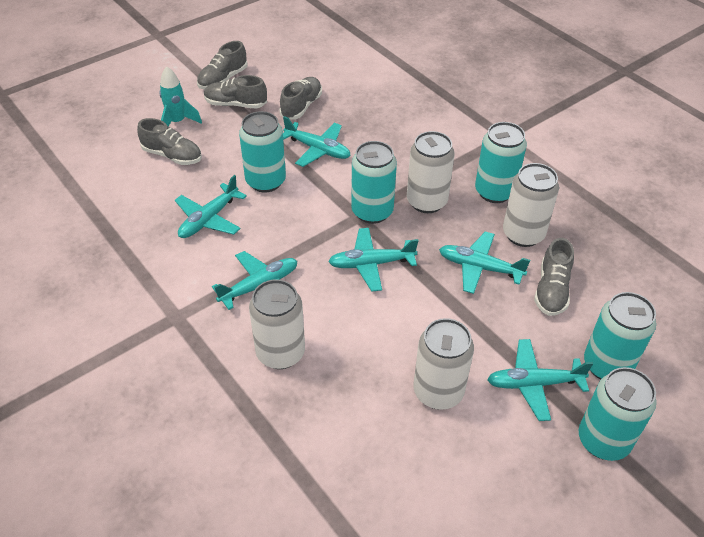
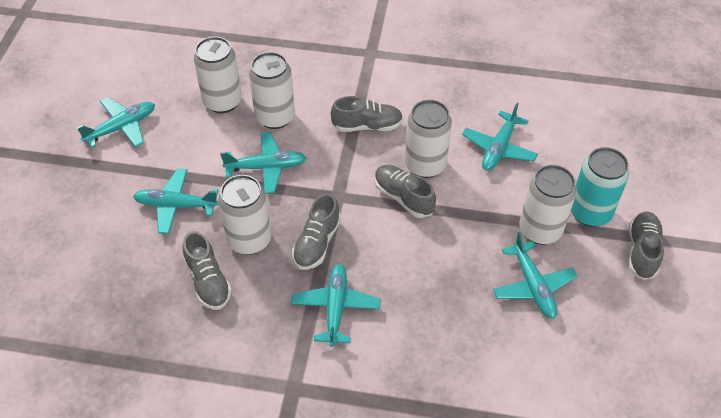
turquoise can: [239,111,286,193] [351,141,397,224] [475,122,527,203] [579,367,656,461] [584,292,656,379] = 5 -> [571,147,629,227] = 1
turquoise rocket: [159,66,202,127] = 1 -> none = 0
white can: [249,279,305,369] [407,131,455,213] [413,318,474,410] [503,163,559,247] = 4 -> [193,37,242,113] [218,175,271,255] [249,52,295,129] [405,100,452,178] [519,165,577,245] = 5

